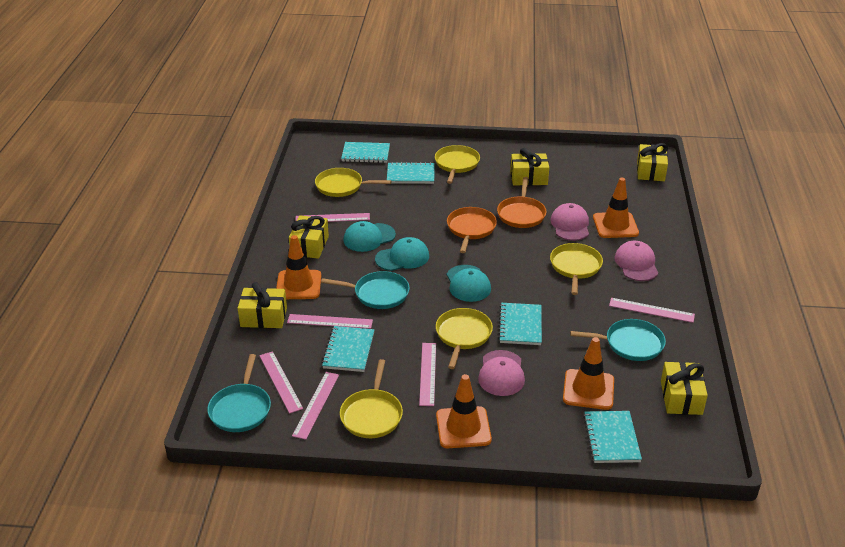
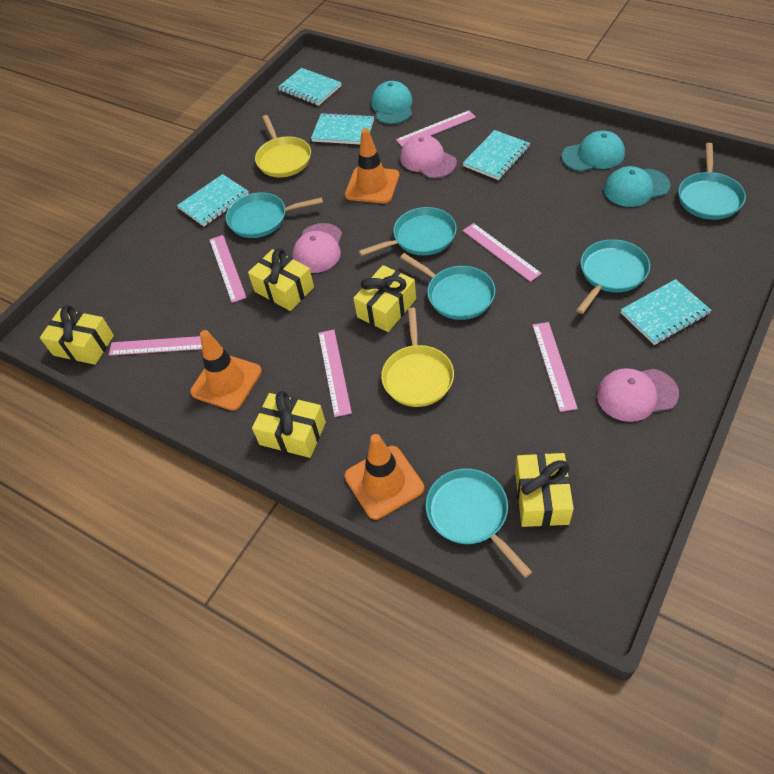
orange pan: [447,207,497,253] [497,177,546,228] = 2 -> none = 0
orange traffic cone: [276,235,321,299] [436,374,492,448] [563,337,614,410] [593,178,639,238] = 4 -> [190,330,262,411] [344,434,424,520] [345,128,399,204] = 3
turquoise pan: [207,354,271,432] [321,271,410,309] [570,319,666,361] = 3 -> [226,192,323,238] [359,207,457,256] [400,253,495,320] [426,468,532,578] [576,239,650,314] [678,143,746,220] = 6
yellow pan: [315,168,391,197] [340,359,403,438] [435,145,480,184] [436,308,493,369] [550,243,603,295] = 5 -> [255,115,311,177] [381,308,454,407] = 2

